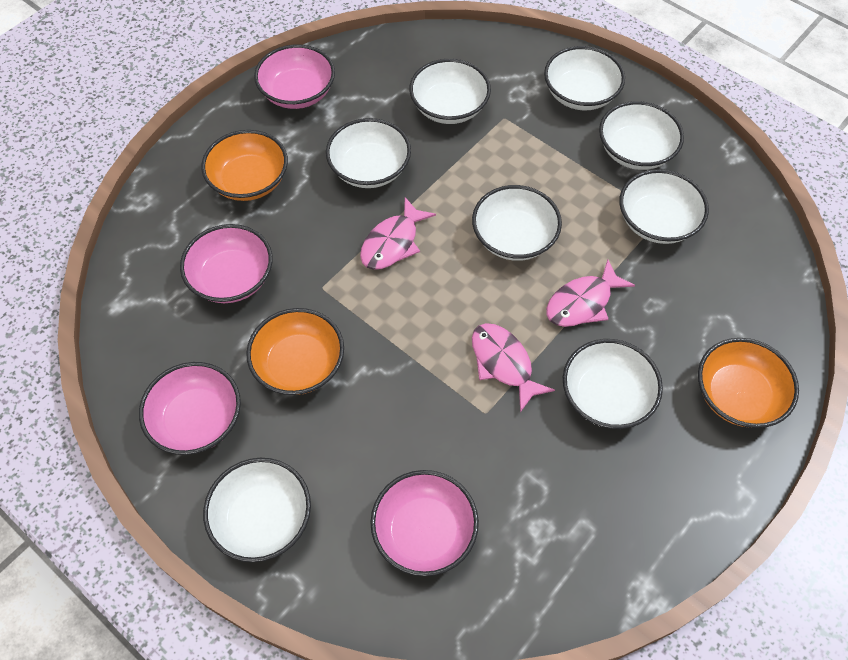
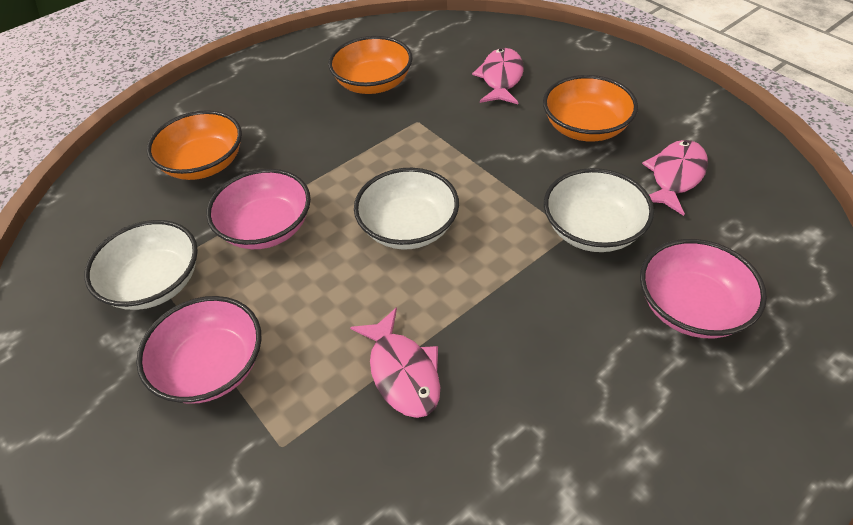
pink bowl: [139,362,241,455] [180,224,273,303] [254,44,335,109] [370,470,479,576] = 4 -> [136,296,262,404] [206,169,311,249] [640,239,767,338] = 3
white bowl: [203,458,311,562] [326,118,411,188] [409,59,491,124] [472,185,562,261] [544,46,625,110] [563,339,663,429] [599,101,684,170] [619,169,709,244] = 8 -> [84,220,198,310] [354,168,459,250] [544,168,654,252] = 3

